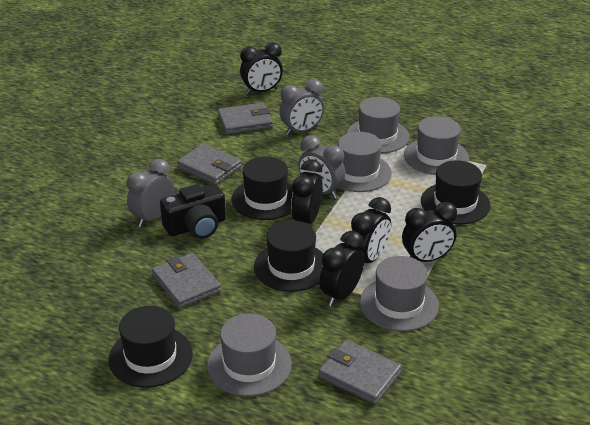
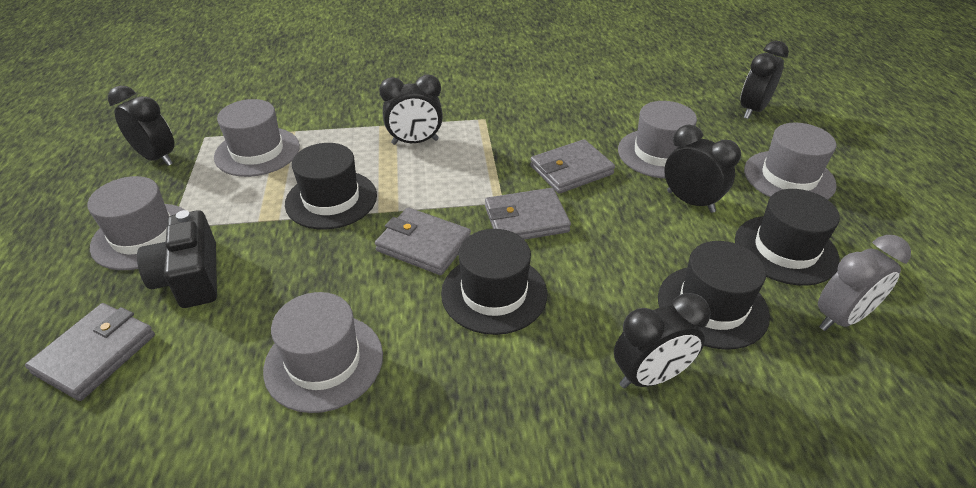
grey clock: [127,159,174,227] [280,79,324,136] [298,135,346,199] = 3 -> [818,235,911,331] = 1

